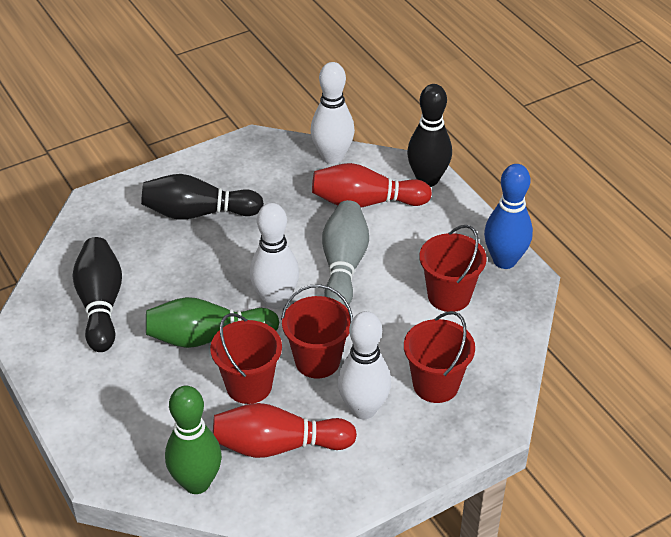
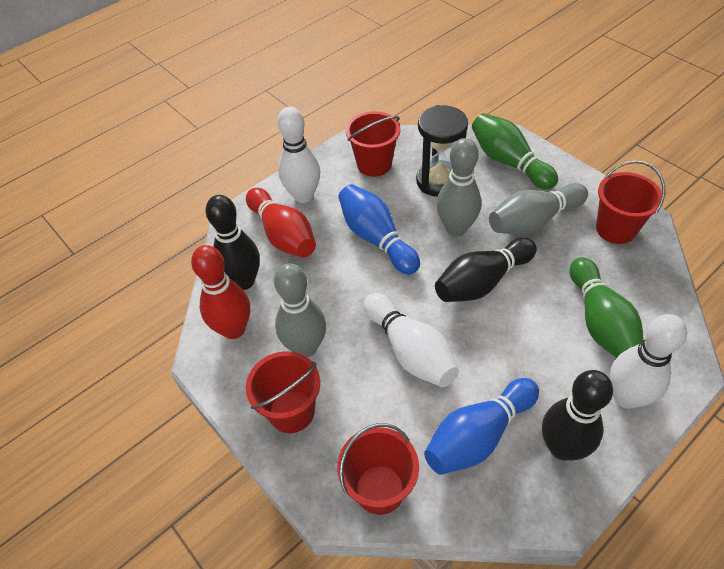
black hourglass: none = 0 -> [416,105,468,197] = 1
blue bowling pin: [484,164,533,269] = 1 -> [338,184,420,275] [424,378,539,475] = 2
grey bowling pin: [322,200,369,308] = 1 -> [274,263,326,357] [436,138,481,236] [489,183,588,235] = 3

